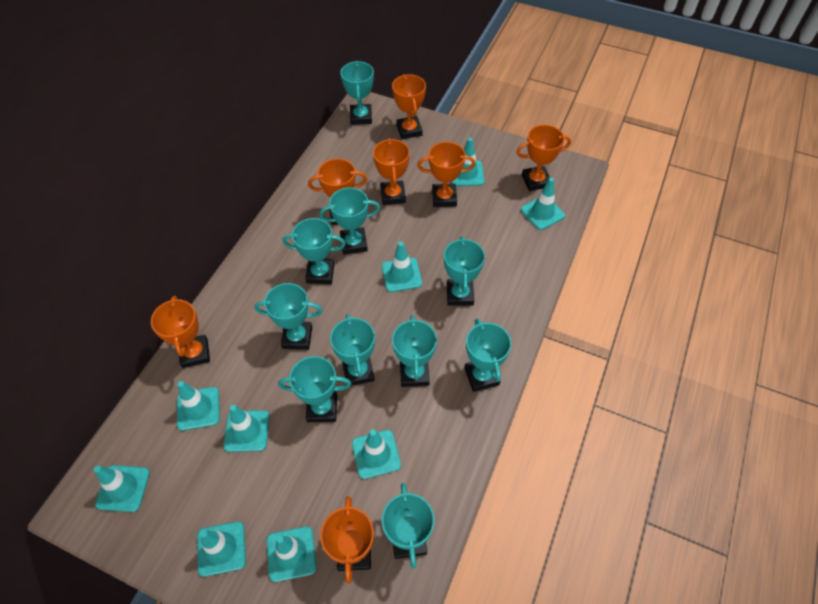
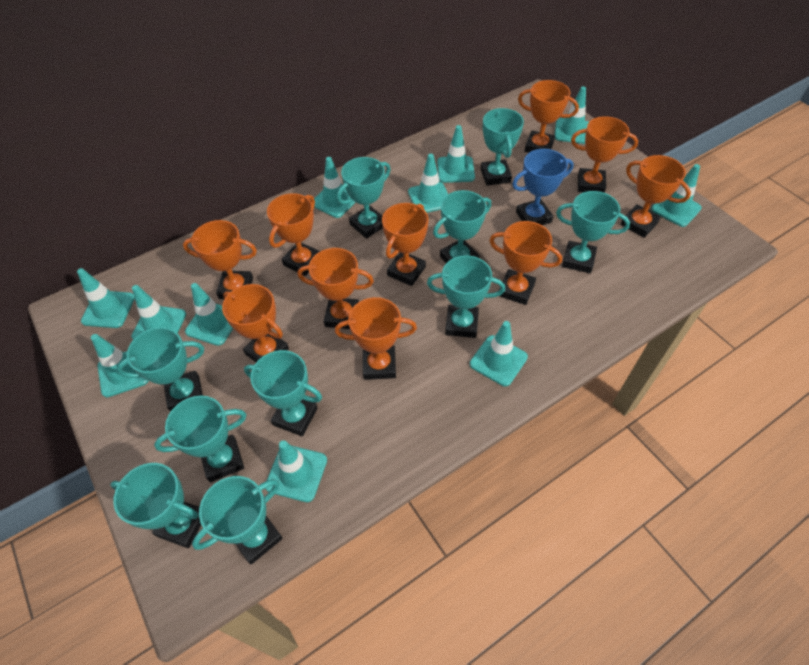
blue trophy: none = 0 -> [512,149,574,225] = 1
orange trophy: [151,296,210,368] [308,158,367,225] [320,496,374,584] [373,138,410,205] [392,74,426,139] [417,142,475,207] [516,125,571,191] = 7 -> [183,220,257,299] [222,284,289,362] [267,193,320,276] [298,248,374,329] [335,297,417,380] [382,203,429,286] [489,221,562,305] [518,80,579,153] [571,116,638,193] [620,155,691,238] = 10
turquoise traffic cone: [94,465,150,512] [177,381,220,431] [197,522,246,577] [224,405,270,452] [267,526,317,582] [352,429,401,479] [382,242,422,292] [451,138,484,186] [521,178,565,230] = 9 -> [77,268,135,328] [91,334,149,397] [131,285,186,340] [185,283,233,346] [265,440,327,502] [314,157,356,218] [408,154,448,213] [437,125,475,183] [470,321,528,386] [554,86,589,144] [651,164,702,227] = 11

